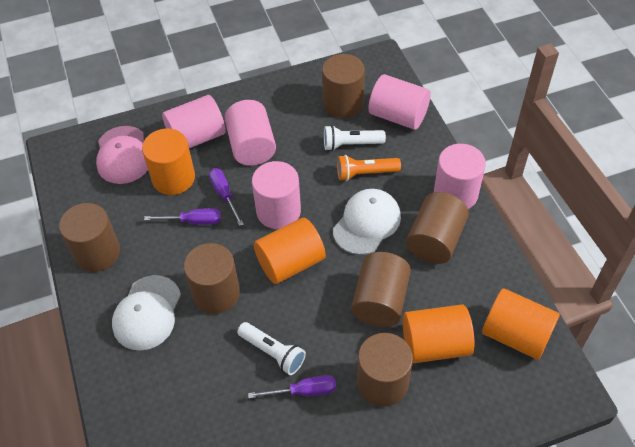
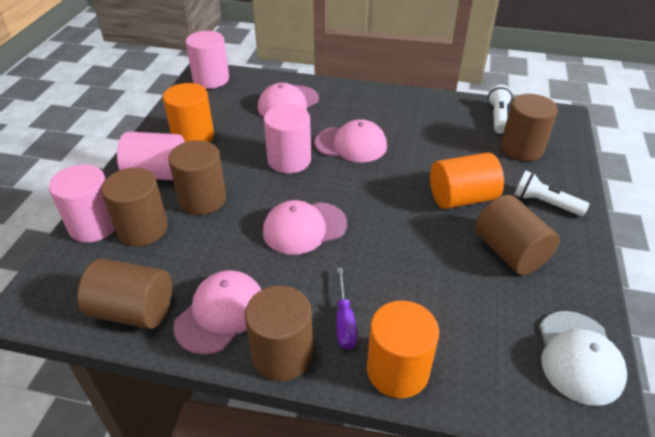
orange cylinder: [142,129,195,195] [254,218,326,284] [403,304,475,363] [482,288,560,360] = 4 -> [163,83,214,142] [367,301,439,398] [430,152,504,209] = 3
orange flashlight: [337,155,401,181] = 1 -> none = 0
pink cap: [96,126,148,184] = 1 -> [173,270,261,355] [258,83,319,117] [263,200,347,255] [314,119,387,162] = 4
pink cylinder: [162,95,226,148] [224,100,276,166] [252,161,301,229] [368,74,431,130] [434,144,486,209] = 5 -> [49,164,115,242] [117,132,185,180] [186,31,229,89] [264,104,311,174] = 4
purple screwdriver: [144,208,221,225] [209,168,244,226] [248,375,336,398] = 3 -> [336,268,357,350] = 1
white cap: [112,275,181,351] [333,189,401,255] = 2 -> [539,311,627,406] = 1

